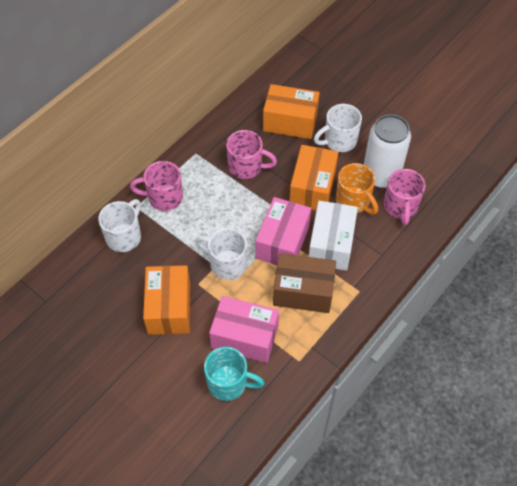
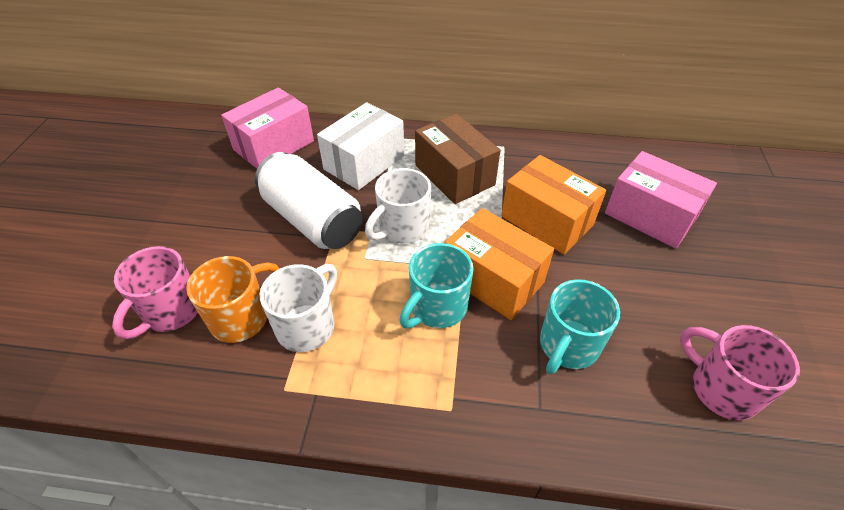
orange box: [143,265,190,335] [263,84,320,139] [289,145,339,210] = 3 -> [445,208,554,320] [501,155,606,254] = 2
pink mug: [130,161,183,211] [226,130,277,179] [384,169,425,225] = 3 -> [112,246,198,339] [680,325,800,421] = 2
turquoise mug: [204,347,265,401] = 1 -> [399,243,474,328] [540,279,620,375] = 2
white mug: [98,199,141,252] [197,228,247,280] [314,104,362,152] = 3 -> [259,264,337,352] [365,168,431,244] = 2

